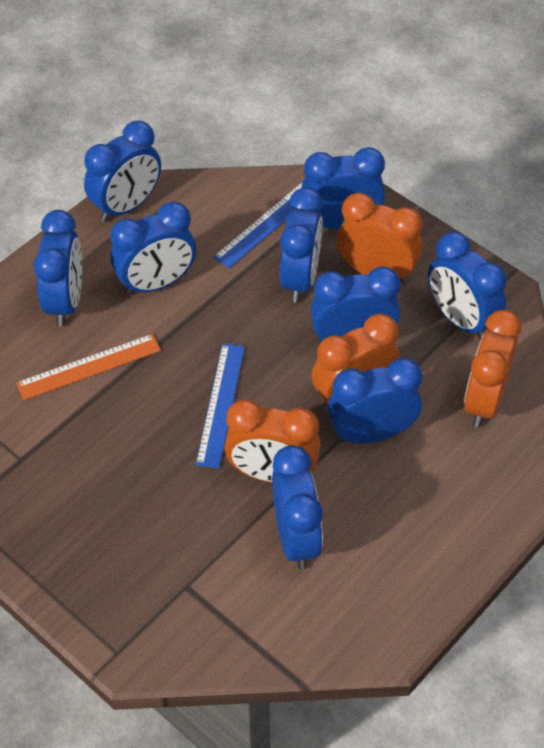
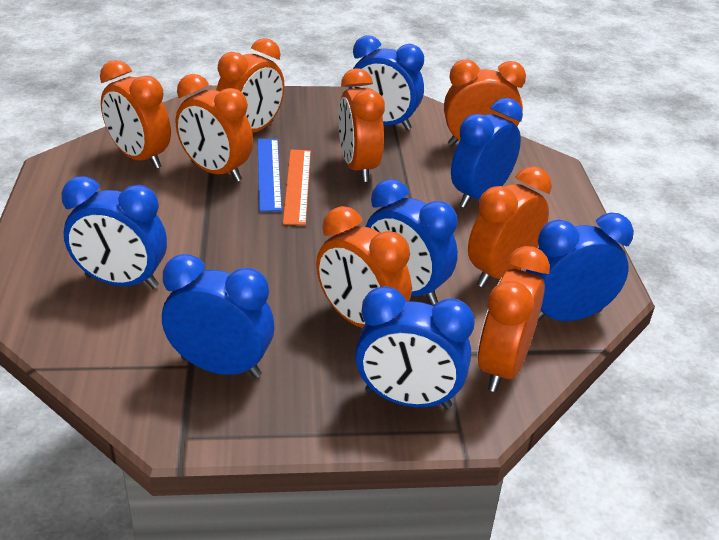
blue clock: [33,210,82,326] [84,121,161,222] [111,202,196,296] [272,445,323,570] [280,187,323,303] [301,147,385,229] [311,267,401,344] [328,358,422,444] [428,232,507,340] = 9 -> [61,176,167,289] [162,254,274,378] [349,35,424,130] [355,286,475,409] [366,179,458,305] [451,98,523,208] [526,212,634,321] = 7
blue ruler: [196,344,245,469] [213,182,303,268] = 2 -> [258,139,282,212] = 1
orange clock: [225,400,321,483] [312,313,400,411] [337,193,423,284] [464,310,521,427] = 4 -> [100,60,171,169] [176,74,253,182] [216,38,285,133] [316,206,412,328] [338,68,385,182] [444,59,526,146] [468,166,552,288] [478,246,550,392] = 8

